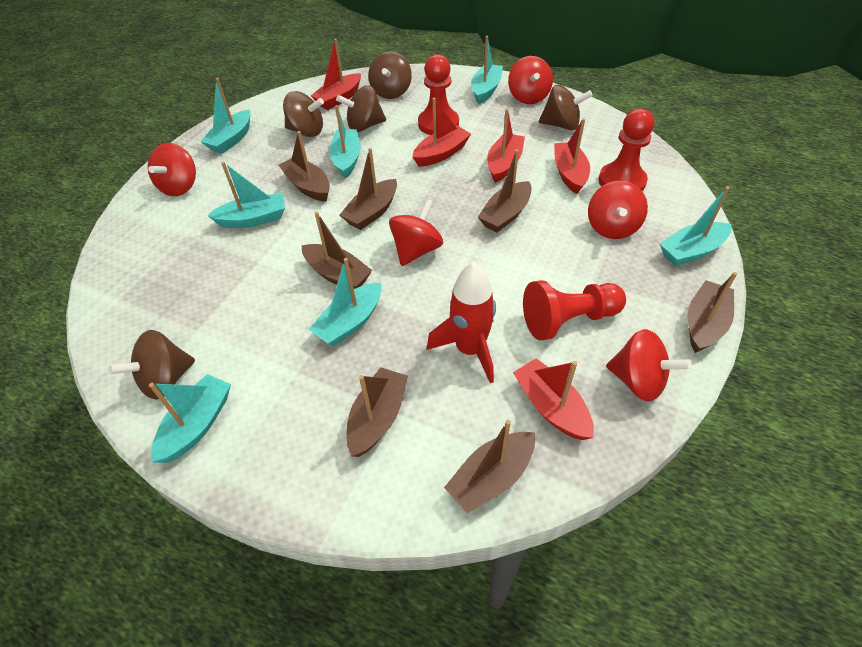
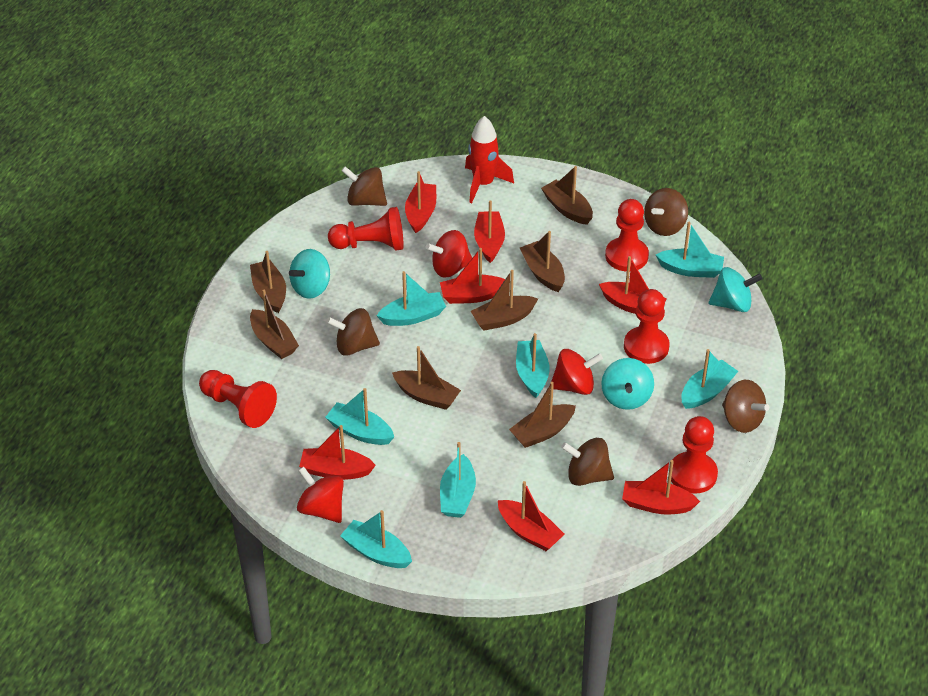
red boat: [311,39,361,110] [413,98,471,167] [487,109,525,183] [513,358,594,440] [554,118,590,194] = 5 -> [299,425,376,480] [405,171,436,233] [440,248,505,304] [474,200,505,263] [498,481,564,551] [599,256,667,314] [622,460,700,514] = 7
red pawn: [418,54,459,135] [523,280,626,340] [599,108,654,191] = 3 -> [199,370,277,428] [328,207,404,251] [605,199,649,271] [624,289,669,364] [671,416,718,494] = 5
red spinning top: [148,143,196,196] [389,199,443,266] [508,56,553,104] [588,181,648,239] [606,329,692,401] = 5 -> [297,467,344,523] [425,230,472,277] [551,349,603,395] = 3
turquoise spinning top: none = 0 -> [289,249,330,299] [601,358,654,410] [709,267,763,312] = 3

